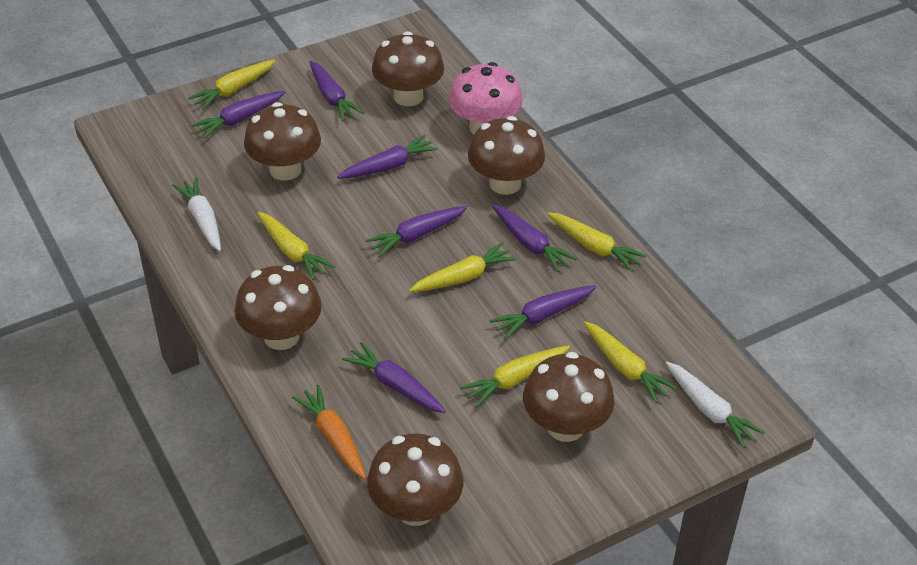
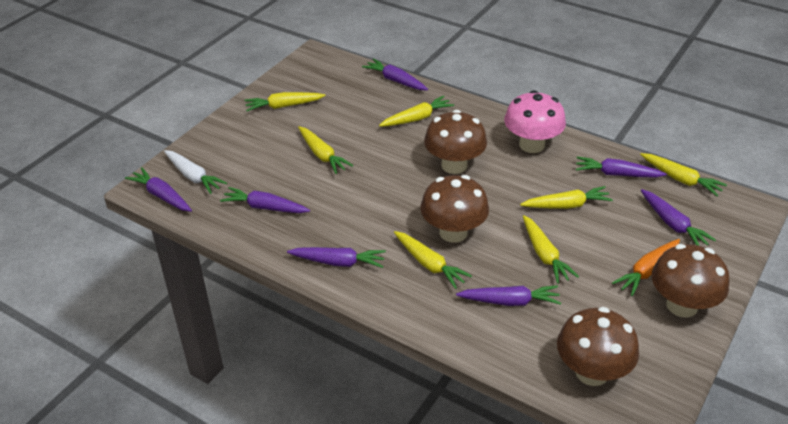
brown mushroom: [235,265,322,350] [244,102,321,181] [367,434,464,526] [372,31,444,106] [468,116,545,195] [523,352,615,442] = 6 -> [420,175,489,243] [424,110,487,174] [557,307,639,386] [652,244,729,318] = 4
white carrot: [172,177,221,251] [666,362,765,448] = 2 -> [164,150,227,194] = 1
yellow carrot: [188,60,276,110] [257,212,335,280] [409,242,517,292] [460,345,570,408] [547,212,647,271] [584,321,678,403] = 6 -> [244,92,326,111] [298,126,353,174] [379,96,454,127] [394,231,472,289] [520,186,613,209] [523,215,579,284] [640,153,727,196] = 7

